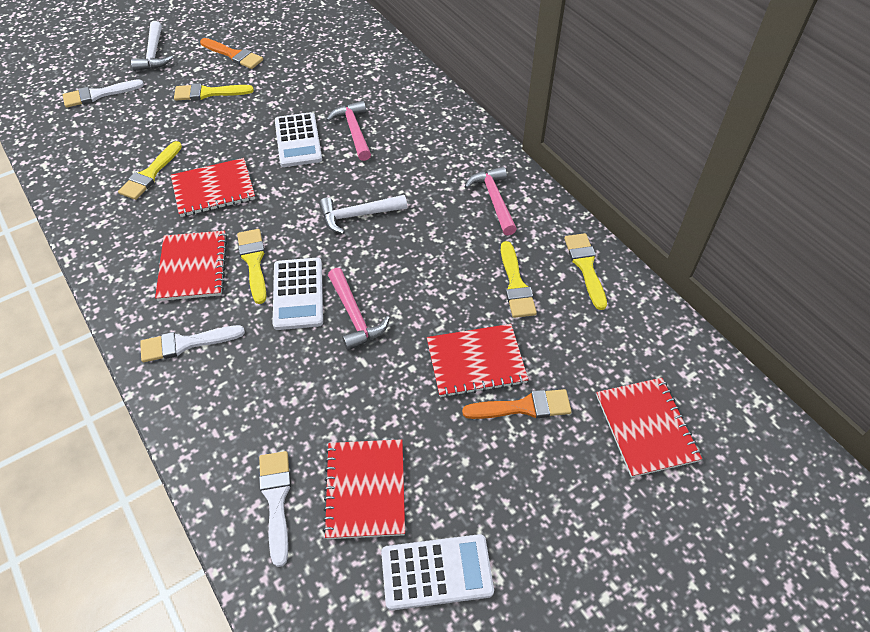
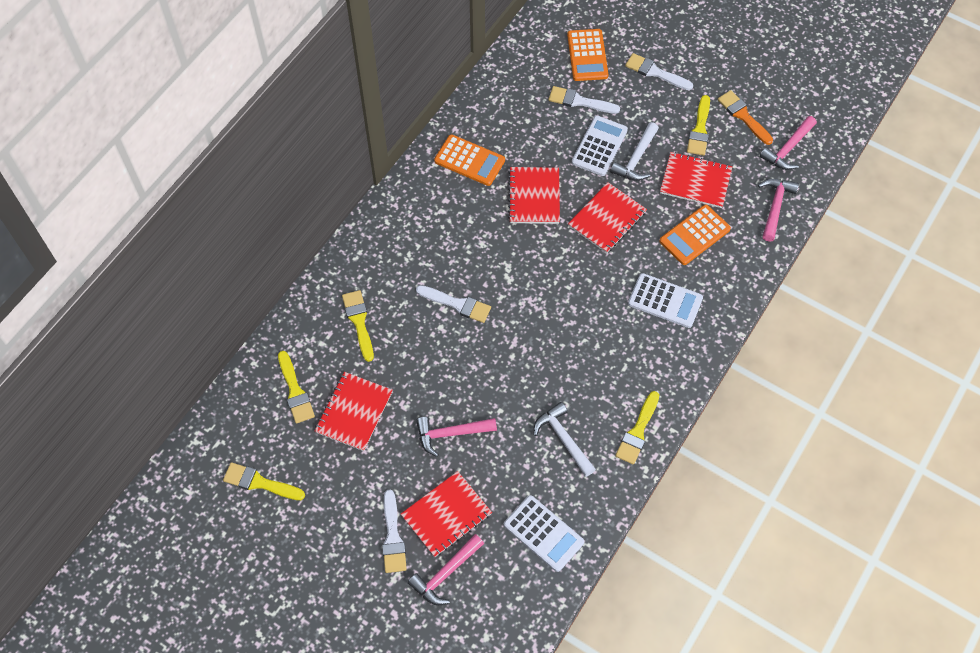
orange brush: [200,38,263,69] [462,389,572,419] = 2 -> [718,90,773,145] = 1
orange calculator: none = 0 -> [434,134,505,186] [567,29,608,81] [659,205,731,265] = 3
pink hammer: [326,101,371,161] [328,268,390,351] [464,166,517,235] = 3 -> [408,534,484,605] [416,417,497,457] [758,179,799,242] [760,116,817,170] = 4
white brush: [63,79,144,108] [140,325,245,362] [259,451,291,567] = 3 -> [382,490,407,573] [416,285,491,323] [549,86,620,114] [625,53,693,90] = 4

